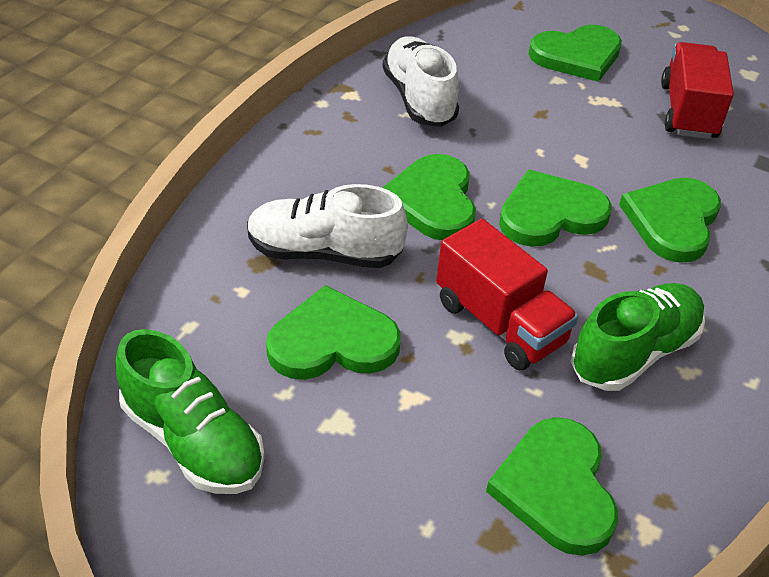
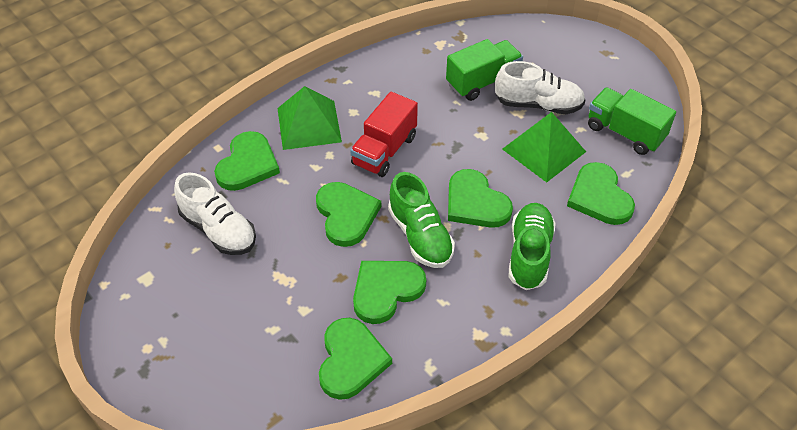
green pyramid: none = 0 -> [277,86,342,150] [502,112,586,183] = 2
green truck: none = 0 -> [446,39,523,101] [588,87,676,155] = 2
red truck: [436,219,578,371] [661,42,734,139] = 2 -> [350,92,418,177] = 1

